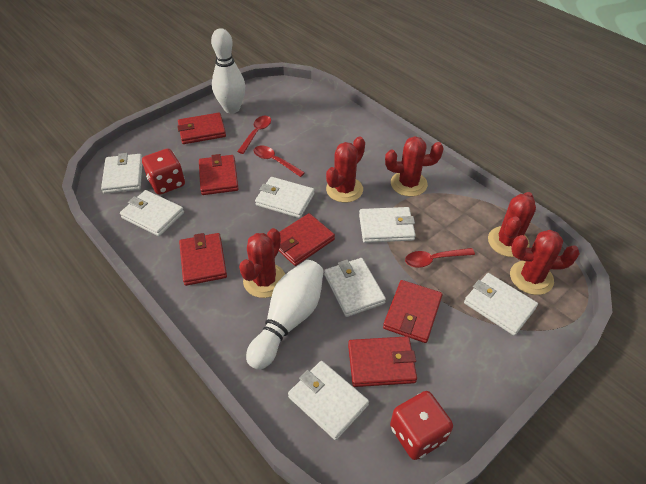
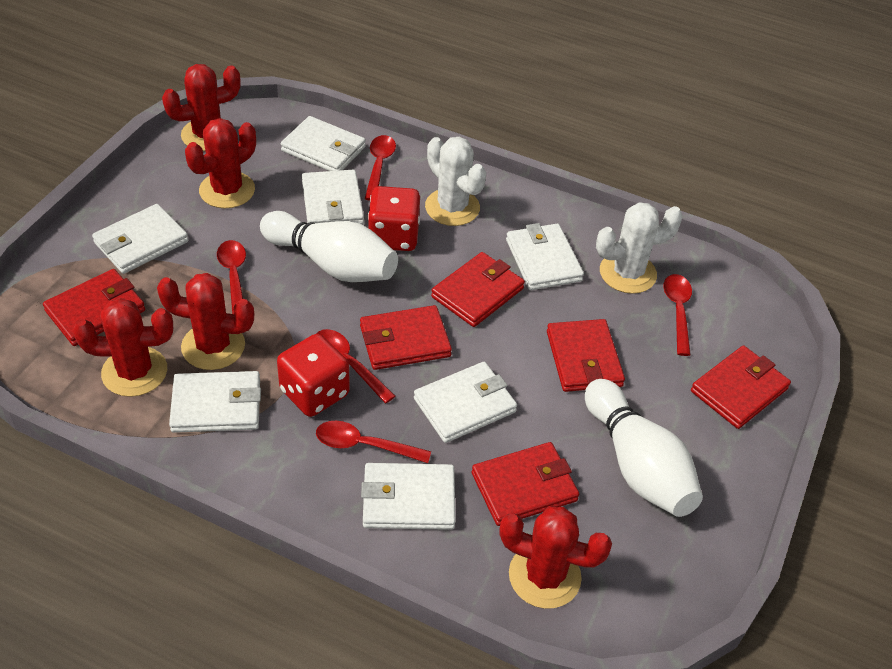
red spoon: [237,116,271,154] [254,146,305,177] [405,248,475,268] = 3 -> [217,240,246,314] [316,329,395,403] [316,421,431,463] [365,135,396,201] [663,274,692,356] = 5
white cactus: none = 0 -> [425,137,486,226] [596,202,683,294] = 2

